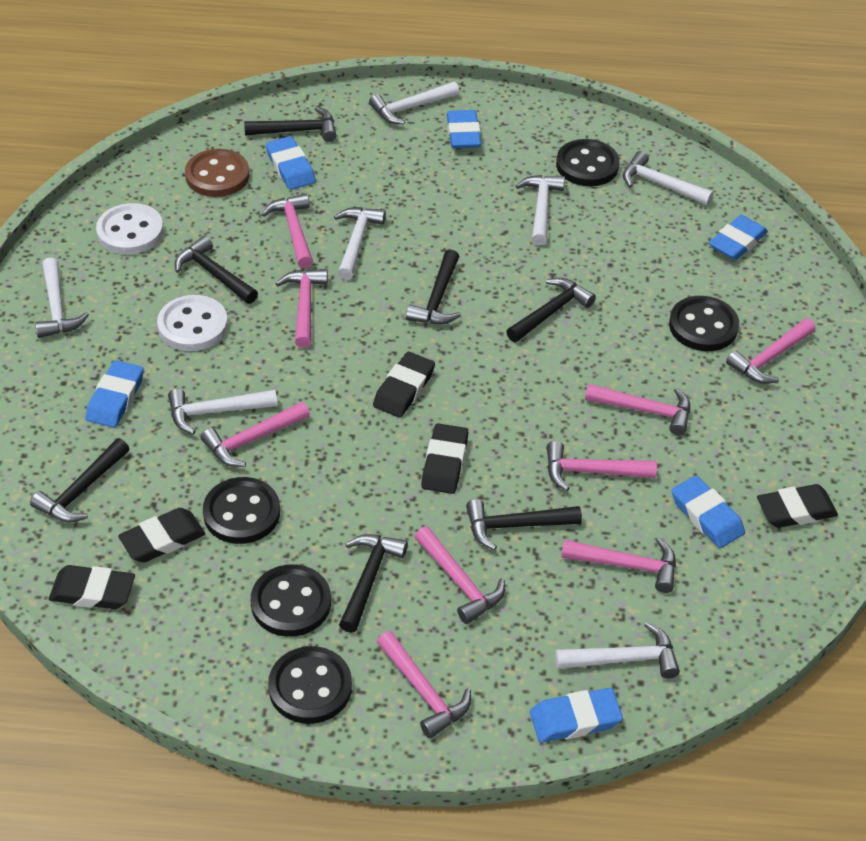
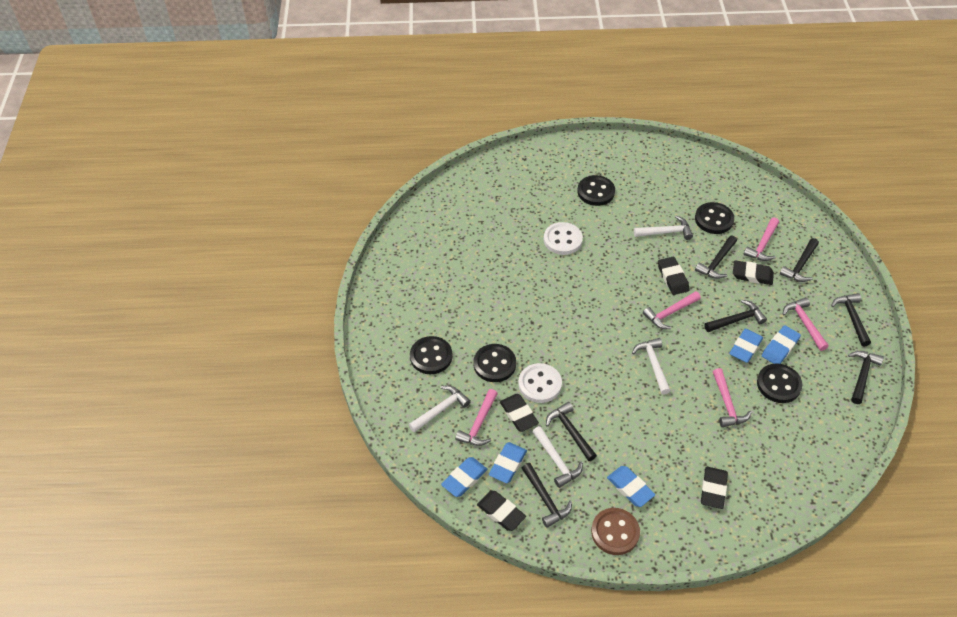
blue eraser: [85,360,144,428] [266,136,316,190] [447,110,481,148] [530,688,623,743] [671,475,745,548] [709,215,768,260] = 6 -> [441,457,488,497] [489,442,527,483] [607,466,655,507] [729,329,763,363] [762,325,801,364] = 5
pink hammer: [201,402,310,467] [261,194,313,268] [276,269,328,348] [377,631,471,739] [415,526,505,624] [547,441,657,491] [561,538,676,593] [585,384,690,436] [726,318,816,384] = 9 -> [455,389,498,446] [643,291,701,329] [713,368,752,427] [743,217,779,261] [783,297,829,351] = 5
white hammer: [35,257,89,338] [168,389,277,434] [334,207,386,280] [369,82,459,124] [516,175,565,245] [555,622,680,679] [623,151,713,205] = 7 -> [409,385,471,433] [533,426,583,488] [632,338,671,395] [634,216,693,240] = 4

